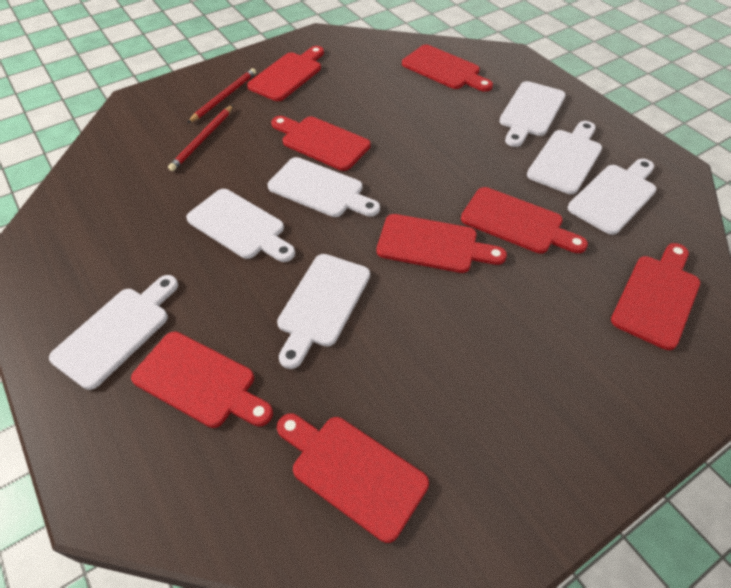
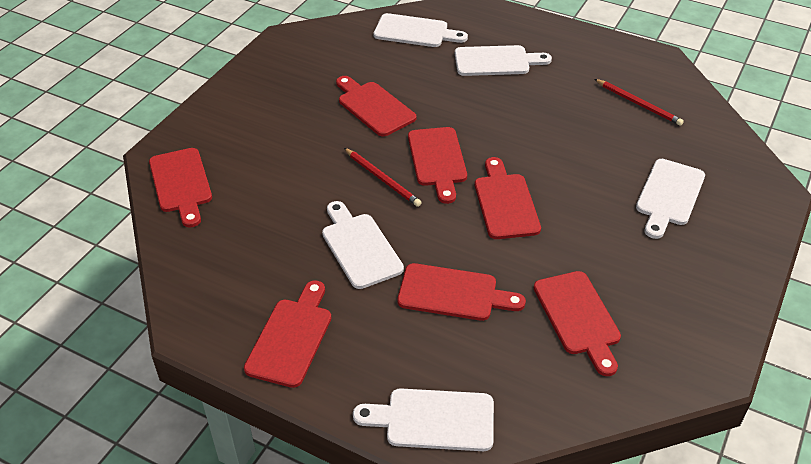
red cutting board: [131,331,273,428] [247,46,324,101] [271,116,371,171] [277,414,429,543] [377,214,507,273] [402,45,493,92] [461,187,588,254] [611,243,700,350] = 8 -> [149,148,212,228] [244,280,331,388] [336,76,416,136] [397,263,526,321] [408,127,467,204] [475,157,541,239] [534,271,621,376] = 7
white cutting board: [49,275,178,390] [186,189,295,262] [268,157,380,217] [277,254,370,369] [499,81,566,147] [527,121,602,194] [568,158,656,235] = 7 -> [322,201,404,289] [353,388,494,451] [374,13,468,47] [455,45,552,76] [636,159,705,239] = 5

